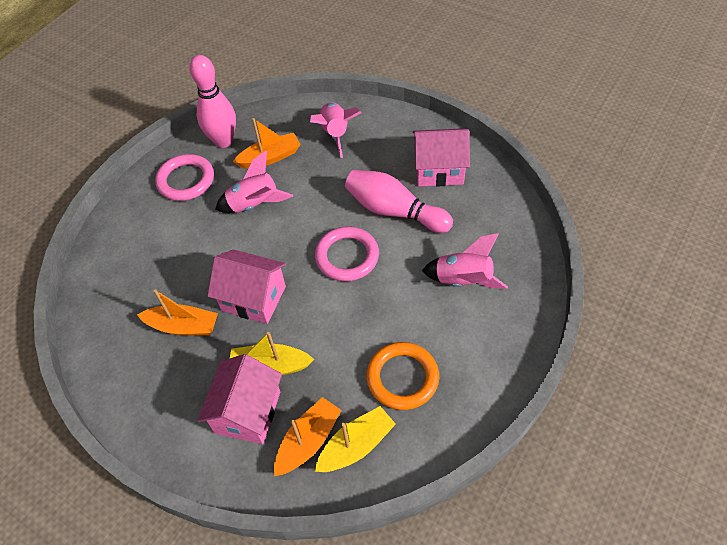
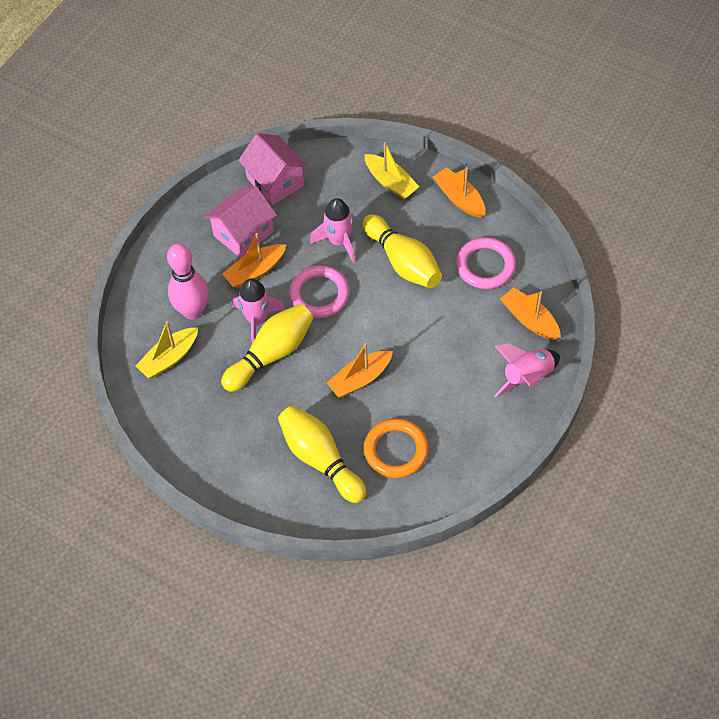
orange boat: [137,289,218,336] [233,118,301,169] [274,397,342,476] = 3 -> [222,233,286,288] [327,343,393,397] [433,167,486,218] [500,287,561,340] = 4
pink bowling pin: [190,55,236,148] [345,170,453,233] = 2 -> [167,243,209,320] = 1
pink house: [197,354,282,444] [208,249,286,324] [413,128,470,187] = 3 -> [205,186,277,258] [238,133,308,205] = 2
yellow bowling pin: none = 0 -> [221,304,314,392] [278,405,367,503] [362,214,442,288] = 3

